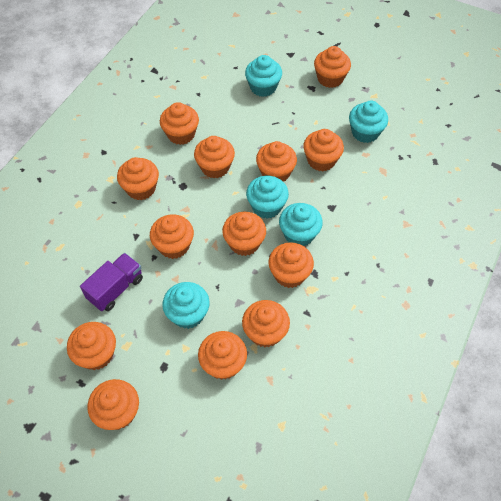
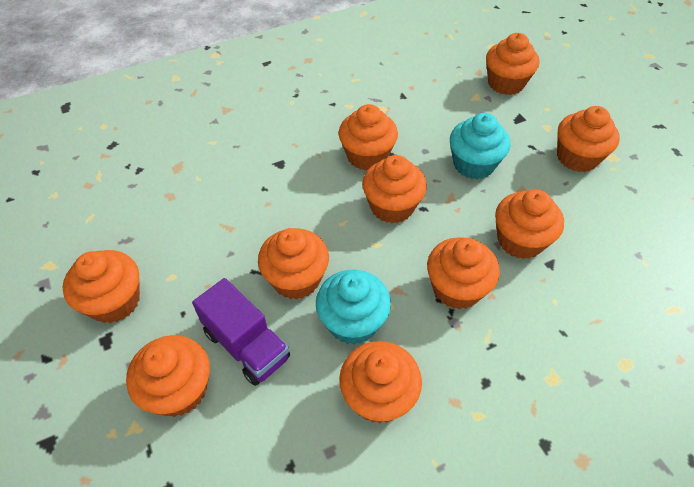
orange cupcake: [67,322,116,370] [87,379,139,430] [117,157,159,200] [150,214,194,259] [160,102,199,145] [194,136,235,178] [198,331,247,380] [222,212,266,256] [242,300,290,347] [256,141,297,182] [268,242,314,288] [303,129,344,171] [314,46,351,88] = 13 -> [62,250,140,323] [126,335,210,417] [258,228,329,300] [339,104,398,170] [339,341,422,423] [362,155,427,223] [427,237,500,309] [486,33,540,95] [495,189,564,259] [557,106,620,172] = 10
turquoise cupcake: [162,282,210,329] [245,55,282,97] [246,176,289,219] [279,203,323,246] [349,101,388,143] = 5 -> [316,270,391,345] [450,113,510,179] = 2

